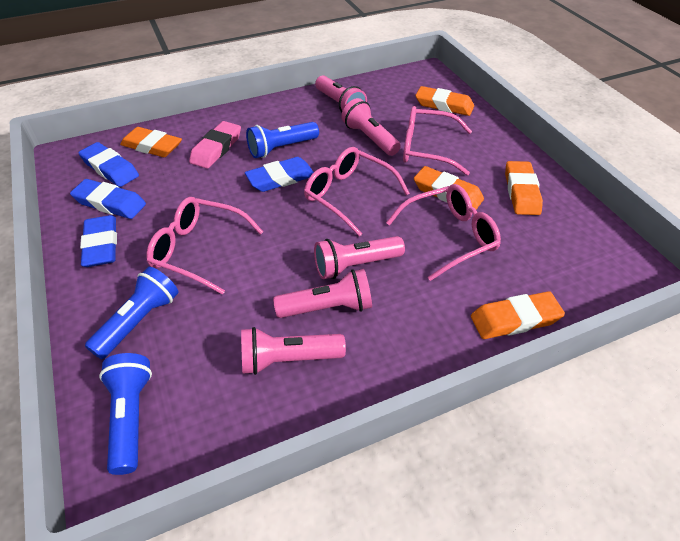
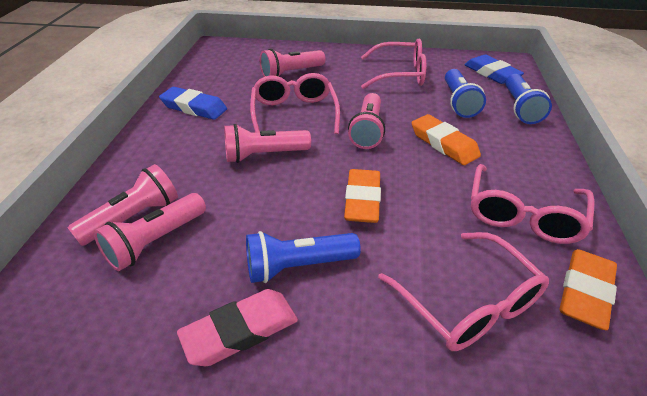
blue eraser: [70,179,146,219] [78,142,139,187] [80,215,117,267] [245,157,314,192] = 4 -> [159,87,227,120] [464,55,524,84] = 2
orange eraser: [120,127,182,157] [414,166,484,210] [415,86,474,116] [471,291,565,339] [505,161,543,215] = 5 -> [344,169,381,223] [412,114,481,165] [560,249,617,330] = 3

